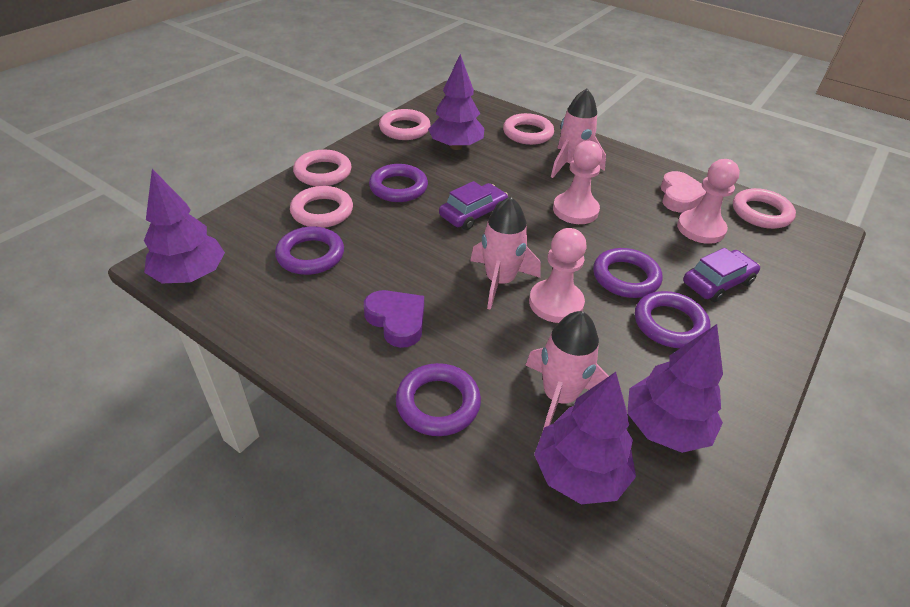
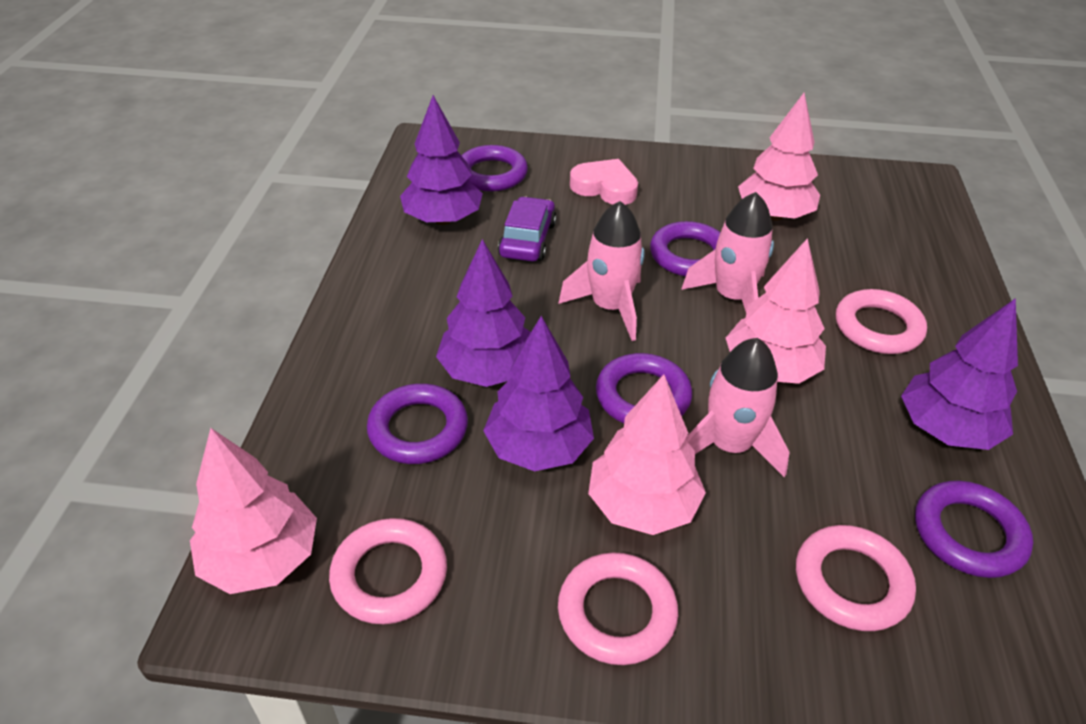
pink pawn: [529,228,587,323] [553,141,602,224] [677,159,740,244] = 3 -> none = 0
pink ring: [290,186,353,228] [293,150,352,186] [379,109,431,140] [503,113,554,145] [733,188,796,229] = 5 -> [329,518,447,624] [558,552,678,665] [796,525,916,631] [836,289,927,354] = 4
pink tree: none = 0 -> [190,428,317,594] [588,374,706,535] [726,238,826,384] [738,93,820,220] = 4
purple car: [439,181,508,230] [683,248,760,302] = 2 -> [498,196,557,262] = 1
purple heart: [364,290,424,348] = 1 -> none = 0

